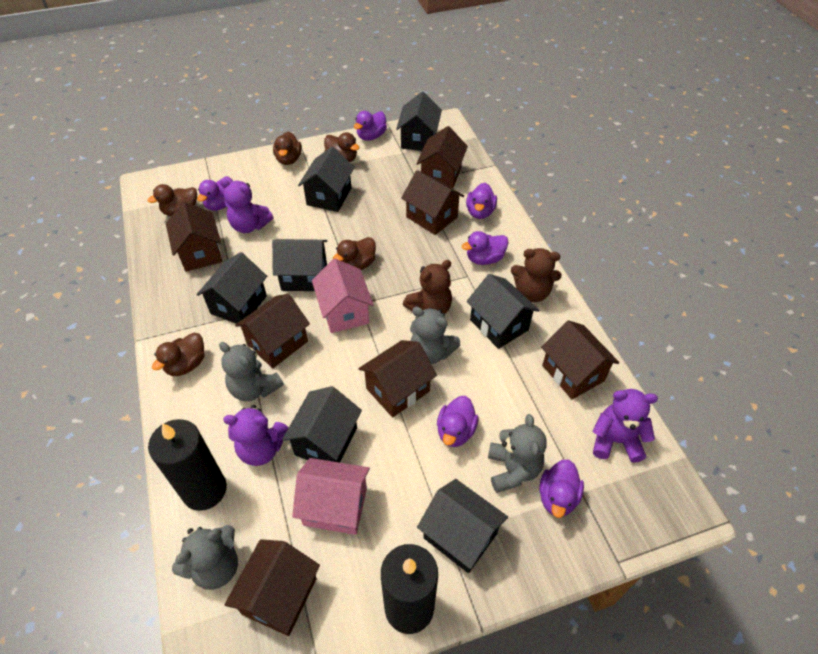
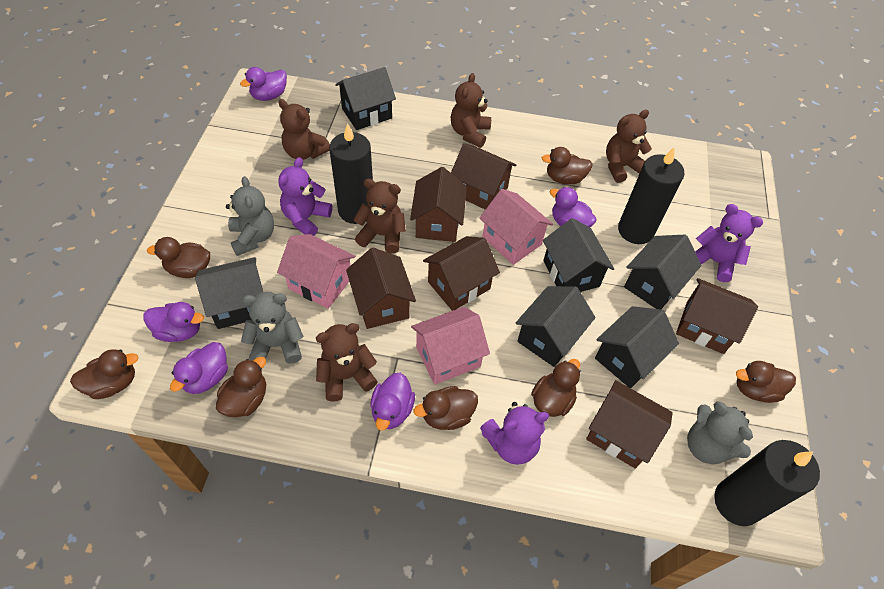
black candle: [148,419,227,511] [381,544,438,634] = 2 -> [329,123,373,224] [618,147,684,244] [714,440,820,526] = 3
black house: [196,252,267,324] [272,239,327,291] [282,386,362,463] [298,147,355,212] [396,92,442,151] [417,479,508,573] [466,274,540,349] = 7 -> [195,257,263,329] [335,67,396,130] [515,286,595,367] [543,218,614,292] [595,306,679,388] [624,235,701,309] = 6
brown duck: [147,184,197,216] [152,333,205,376] [273,132,302,165] [324,132,359,162] [333,237,376,270] = 5 -> [70,349,138,399] [147,237,210,278] [216,357,266,417] [414,386,478,430] [531,359,581,417] [541,147,593,184] [736,361,796,403] = 7
brown house: [166,202,222,272] [224,539,320,636] [235,294,310,368] [359,340,437,417] [401,170,464,235] [416,126,468,189] [541,320,620,399] = 7 -> [346,247,416,329] [410,167,467,242] [423,236,500,311] [451,143,516,210] [586,380,673,469] [676,278,758,354] = 6
brown teddy bear: [403,260,452,314] [511,248,562,302] = 2 -> [278,99,330,160] [316,323,378,402] [353,179,406,253] [451,73,491,148] [606,110,652,183] = 5
grey teddy bear: [172,525,238,590] [219,342,284,401] [410,307,460,364] [488,414,547,493] = 4 -> [226,176,274,256] [241,292,304,364] [687,401,753,464] = 3
pink house: [292,458,370,535] [312,259,374,333] = 2 -> [277,234,355,309] [411,307,490,385] [480,189,553,265] = 3
purple duck: [197,176,233,211] [354,111,387,141] [437,396,479,447] [462,231,509,265] [466,183,497,219] [539,459,584,518] = 6 -> [143,302,204,342] [170,342,228,394] [240,67,287,101] [370,373,415,430] [550,187,596,227] = 5

